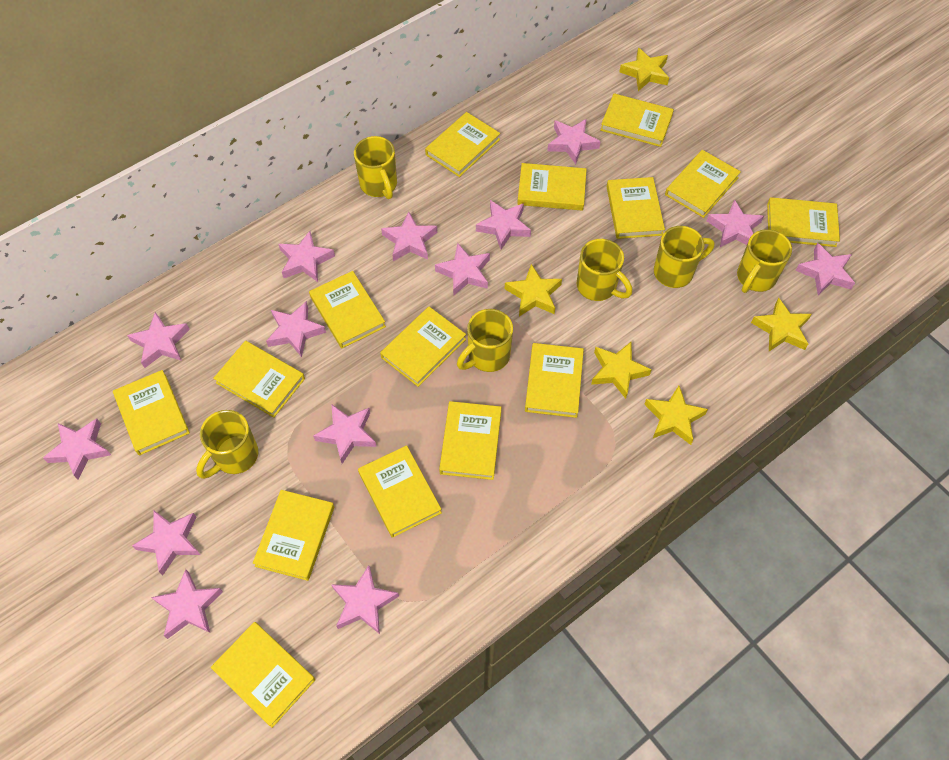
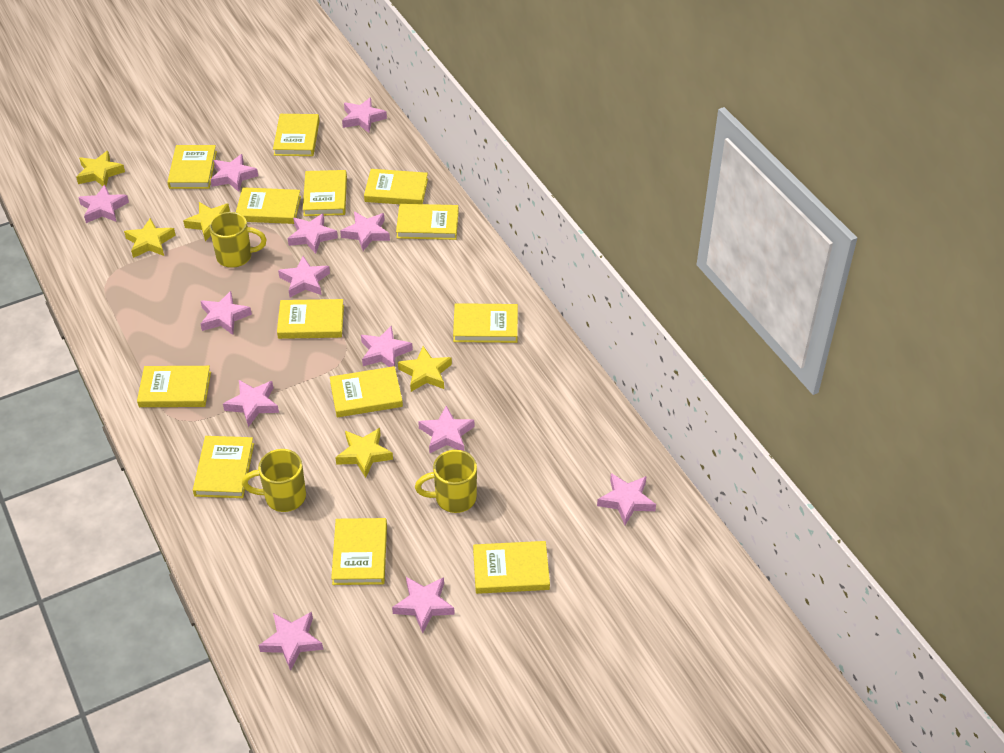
pink star: [43,418,111,480] [127,312,190,368] [132,510,201,576] [151,569,223,639] [266,301,326,357] [278,231,335,282] [313,404,377,464] [331,565,399,634] [381,211,437,261] [435,243,490,296] [476,200,531,249] [547,119,601,164] [707,199,764,247] [795,243,855,295] = 14 -> [78,185,129,223] [201,291,252,335] [210,154,258,192] [223,380,279,427] [259,612,323,671] [278,256,330,297] [288,213,338,254] [340,212,390,251] [342,97,387,133] [361,326,413,367] [392,577,455,633] [418,406,474,454] [597,473,656,525] = 13
yellow book: [113,370,190,455] [211,622,315,728] [213,341,305,418] [253,490,334,581] [309,271,386,348] [358,445,442,538] [380,307,466,387] [425,112,500,177] [439,401,502,480] [517,163,587,211] [525,343,584,418] [600,94,674,147] [607,177,665,239] [665,150,741,218] [767,197,840,247] = 15 -> [137,366,211,407] [167,145,217,189] [193,436,254,498] [236,187,301,224] [273,114,320,156] [277,299,344,339] [303,170,347,216] [330,366,403,417] [331,518,387,585] [364,169,428,204] [396,204,459,240] [453,303,518,343] [473,541,550,594] = 13
yellow mug: [196,410,258,479] [354,136,397,199] [457,309,513,372] [577,239,632,301] [654,226,714,288] [737,229,792,293] = 6 -> [209,212,267,268] [242,449,306,512] [415,450,477,513] = 3

